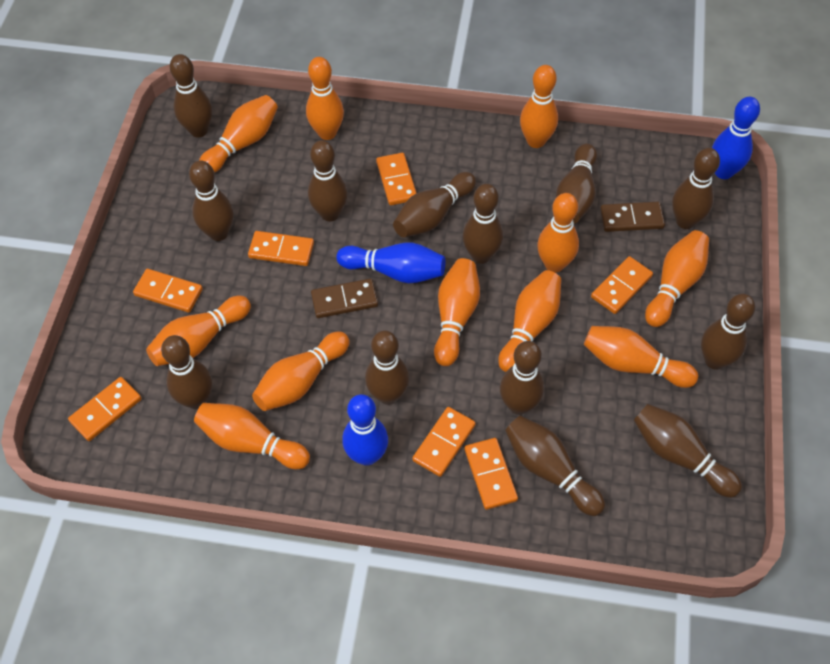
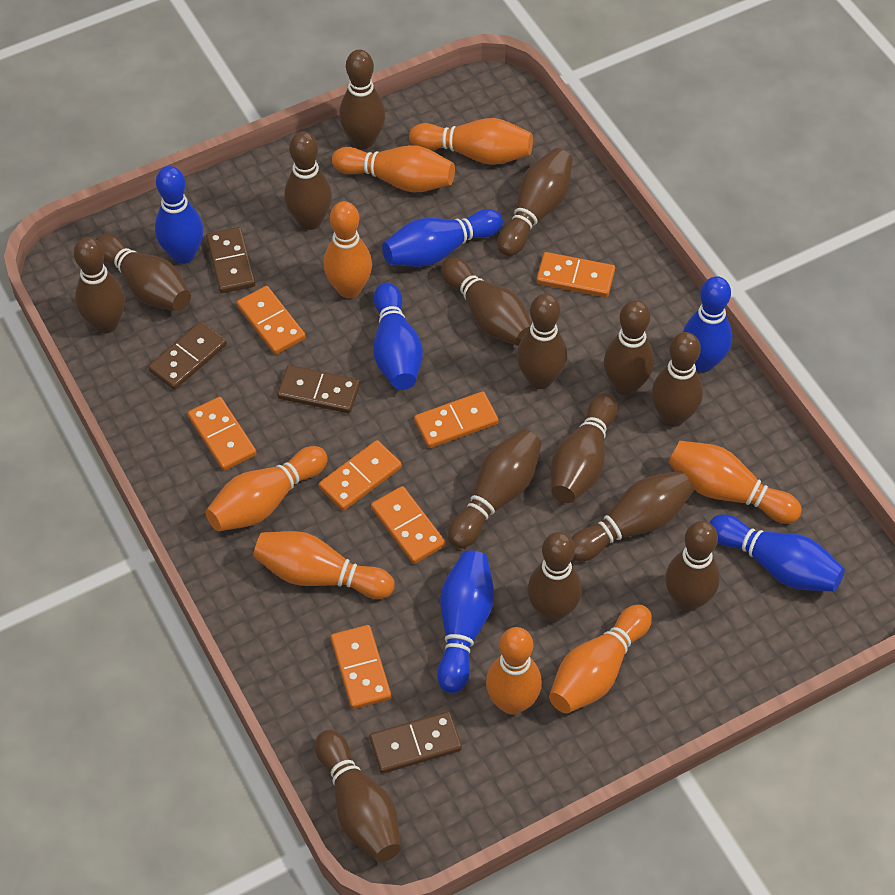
blue bowling pin: [337,243,445,283] [342,394,388,466] [712,97,760,179] = 3 -> [155,166,204,264] [373,282,423,390] [382,209,503,267] [437,550,494,693] [683,276,732,372] [710,514,845,592] = 6
brown bowling pin: [161,335,212,409] [170,54,212,137] [189,160,234,241] [308,140,348,221] [365,330,409,405] [393,172,476,237] [463,184,503,264] [499,341,545,415] [505,415,605,516] [556,143,597,224] [634,404,742,498] [672,148,720,229] [701,294,756,370] = 13 -> [74,237,125,333] [96,234,191,311] [284,132,332,230] [315,730,401,862] [339,50,385,149] [441,258,532,346] [448,429,542,549] [497,148,573,256] [517,294,567,389] [528,532,582,622] [551,393,618,503] [571,471,694,562] [604,300,654,396] [652,332,703,427] [665,521,720,611] = 15
brown domino: [311,279,378,318] [600,202,665,232] = 2 -> [148,321,227,390] [206,227,256,293] [277,365,360,413] [369,711,462,774] = 4
orange bowling pin: [146,296,251,366] [194,403,310,469] [199,95,278,173] [252,331,350,411] [306,57,344,140] [434,258,480,366] [498,270,561,372] [520,65,558,148] [537,193,579,273] [584,326,698,388] [645,230,709,327] = 11 -> [206,446,328,531] [253,531,395,599] [323,201,372,299] [332,145,455,192] [409,118,533,165] [486,627,542,715] [549,604,652,714] [668,441,802,523] = 8

